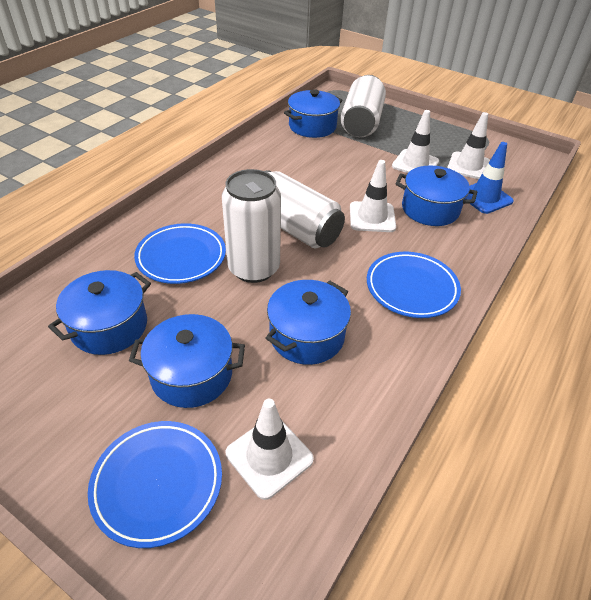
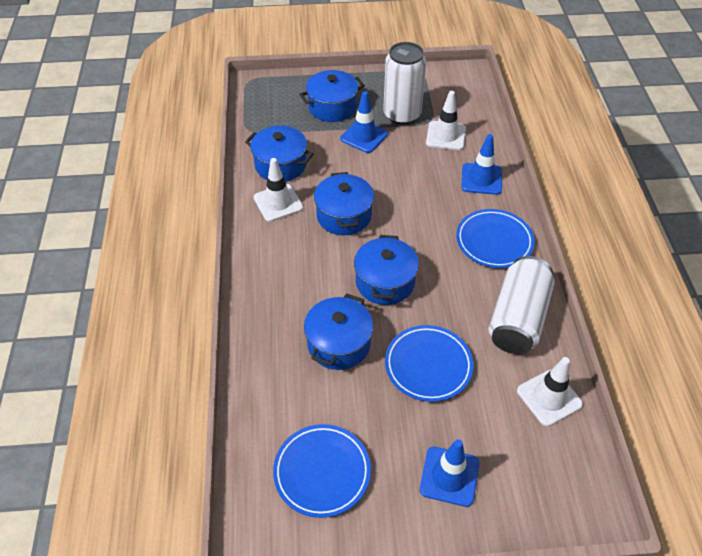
blue traffic cone: [465,142,514,214] = 1 -> [340,91,388,153] [420,439,479,507] [461,134,502,195] = 3
white can: [222,169,281,283] [265,170,345,248] [340,75,386,137] = 3 -> [383,42,426,125] [488,256,555,354] = 2
white traffic cone: [226,399,314,500] [350,160,396,232] [392,110,439,173] [447,112,490,179] = 4 -> [254,158,303,222] [426,91,466,150] [517,357,583,426] = 3

